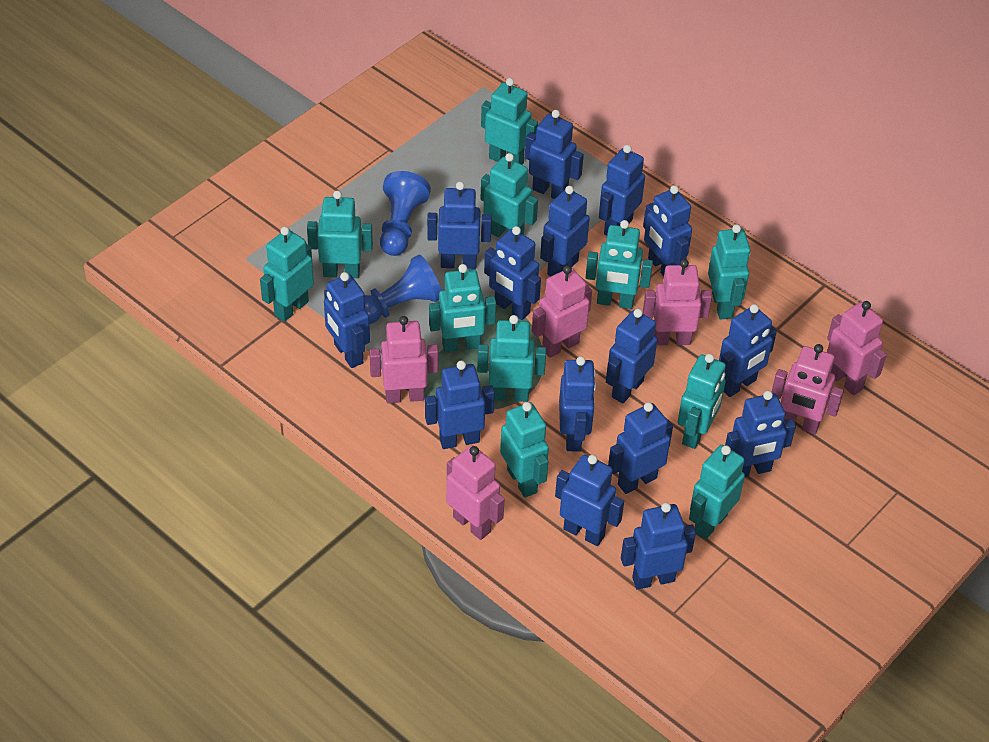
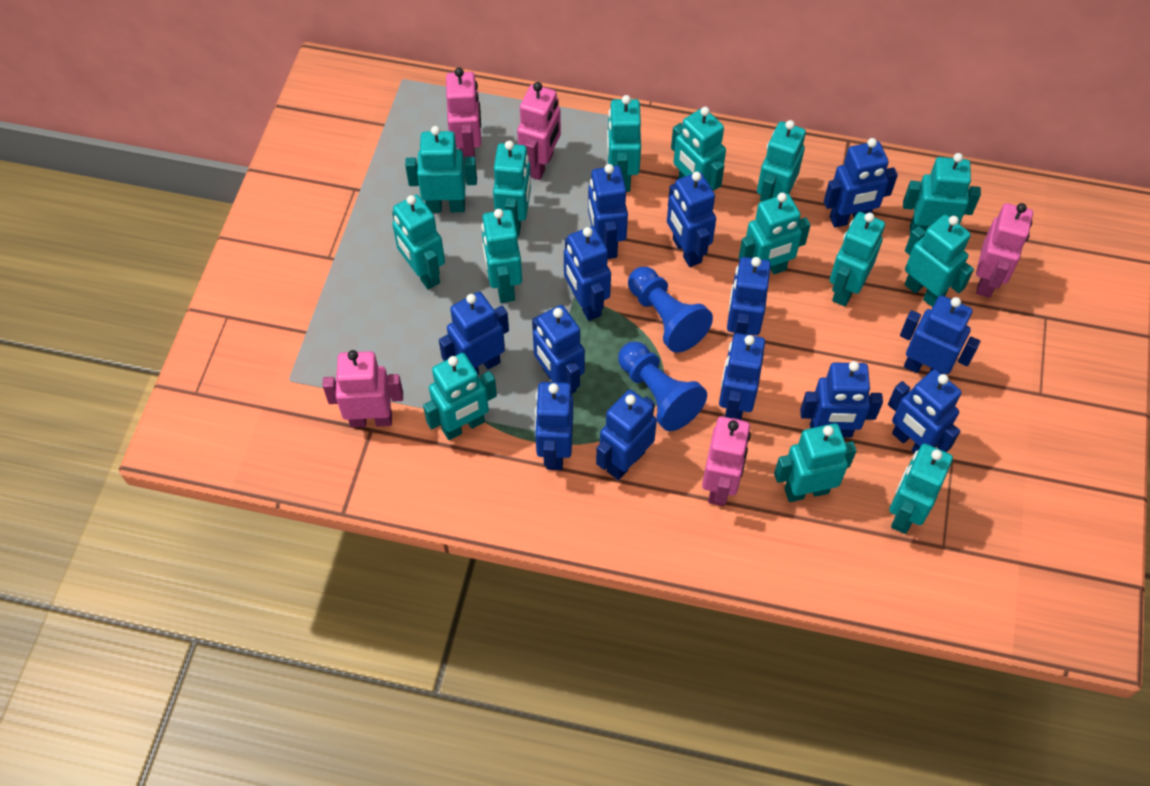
blue robot: [324,272,370,368] [425,361,495,449] [427,182,492,269] [484,226,541,320] [525,110,584,199] [540,186,590,276] [555,454,624,546] [559,356,596,451] [599,145,645,236] [606,309,657,403] [608,402,673,494] [621,503,696,590] [643,185,692,276] [719,304,777,397] [725,391,796,477] = 15 -> [439,292,509,375] [532,305,585,394] [535,382,573,470] [564,226,611,321] [588,164,628,259] [596,389,657,480] [667,172,716,267] [719,333,765,420] [727,257,771,336] [800,361,883,438] [824,138,898,228] [888,369,962,453] [900,295,980,374] = 13
pink robot: [370,316,438,403] [446,445,505,540] [532,265,592,358] [643,259,712,345] [772,344,844,434] [827,301,887,395] = 6 -> [323,350,403,428] [446,68,481,158] [517,82,561,180] [702,416,751,506] [976,203,1033,298] = 5
turquoise robot: [260,227,314,322] [307,191,373,278] [429,264,496,352] [477,315,546,402] [481,78,538,165] [481,153,538,237] [500,402,549,498] [586,220,653,309] [678,354,726,449] [689,445,745,540] [708,224,751,320] = 11 -> [392,195,445,289] [405,126,477,213] [423,353,497,440] [481,209,522,303] [493,141,531,237] [607,95,641,192] [671,107,726,190] [738,193,810,274] [757,120,806,202] [774,423,857,502] [830,212,885,307] [889,444,953,534] [903,153,981,235] [905,215,974,307] = 14

